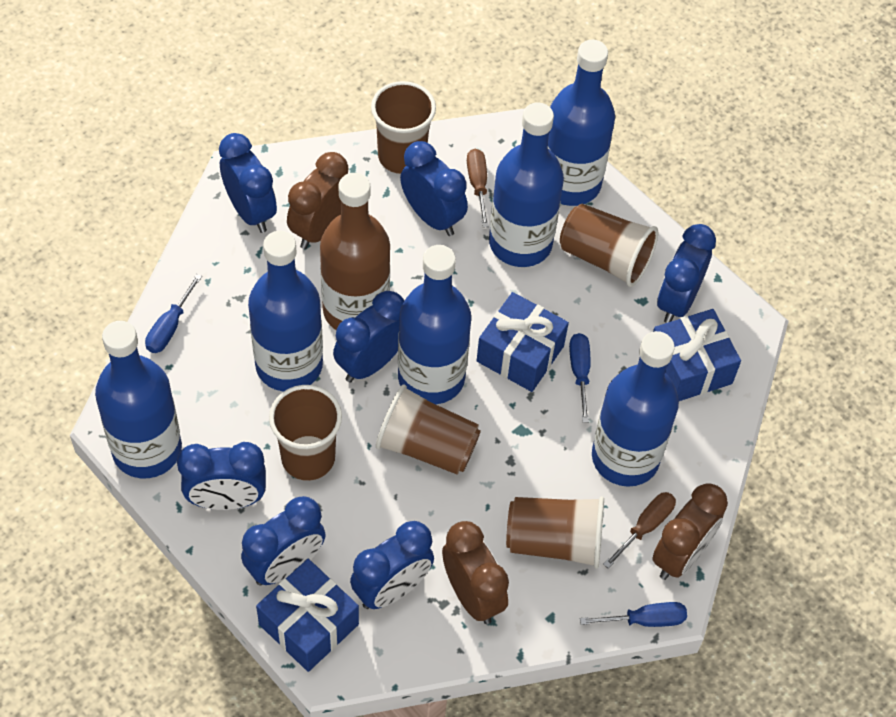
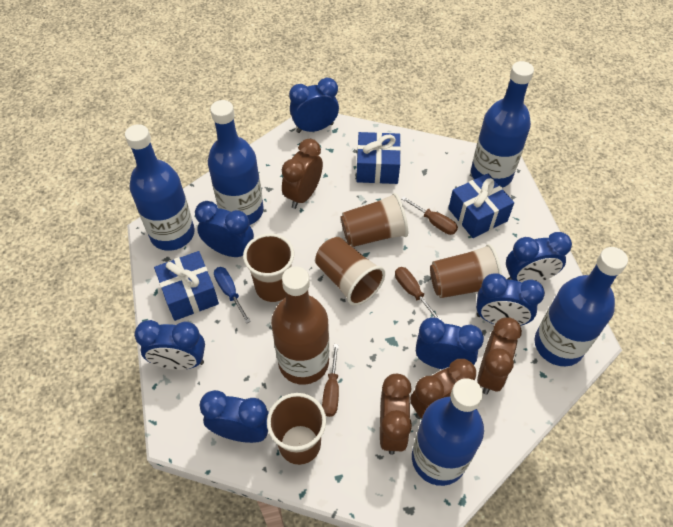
blue bottle: [95,321,182,478] [248,231,323,392] [398,245,471,404] [489,102,564,267] [548,40,615,206] [592,331,679,487] = 6 -> [125,124,195,251] [208,100,264,225] [412,378,484,486] [471,61,534,188] [535,247,628,366] = 5
blue screwdriver: [145,274,202,353] [569,333,591,423] [580,602,687,627] = 3 -> [214,267,251,324] = 1
brown clock: [287,152,348,249] [442,521,509,624] [652,483,728,580] = 3 -> [282,139,323,209] [380,374,412,455] [410,359,476,419] [477,317,522,395] = 4
brown screwdriver: [467,149,489,228] [603,492,676,569] = 2 -> [322,344,339,417] [395,267,442,321] [401,196,458,235] = 3

